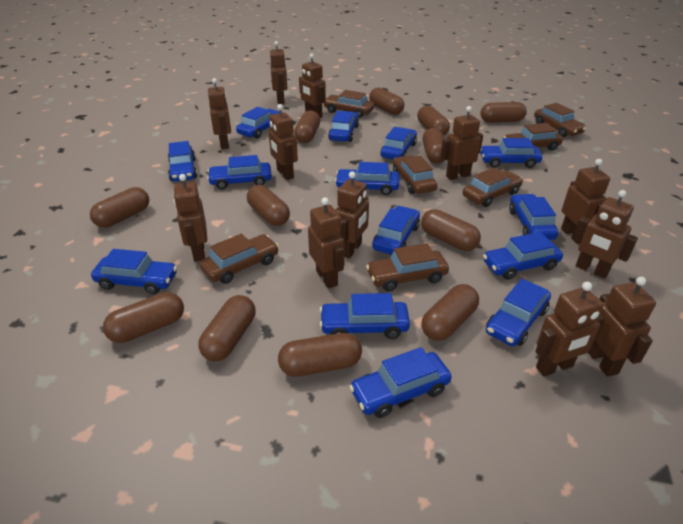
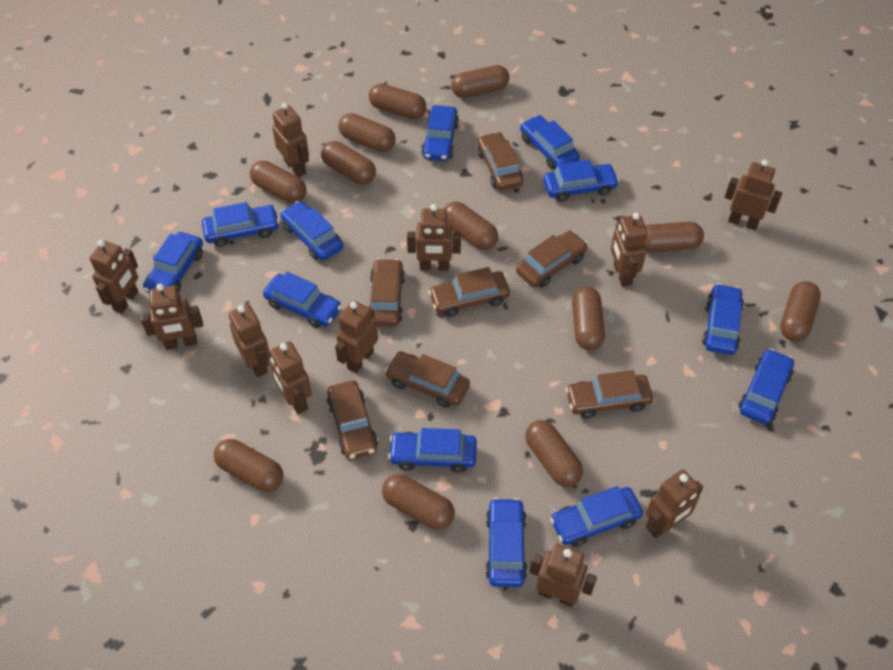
blue car: [91,249,177,294] [168,141,197,181] [207,155,272,189] [236,107,280,139] [320,293,410,339] [328,111,359,142] [335,162,399,195] [349,347,452,418] [372,206,420,255] [380,127,417,159] [480,138,542,168] [483,232,563,280] [486,279,551,346] [509,194,558,240] = 14 -> [143,232,203,293] [202,202,280,247] [263,272,342,328] [280,201,343,261] [388,428,477,473] [422,105,459,161] [486,498,527,587] [520,115,580,170] [543,160,619,202] [550,486,643,547] [702,283,744,355] [739,349,794,425] = 12
brown robot: [174,174,207,261] [208,78,231,149] [269,104,298,180] [270,41,287,104] [299,53,326,118] [308,197,344,288] [335,171,369,259] [441,106,483,180] [536,282,605,376] [561,159,610,244] [572,190,638,279] [588,277,656,377] = 12 -> [90,240,138,313] [141,284,203,350] [229,304,271,377] [270,341,312,414] [272,103,309,177] [335,300,378,373] [407,204,461,270] [529,544,597,607] [611,213,648,286] [646,469,703,538] [725,159,782,230] = 11

